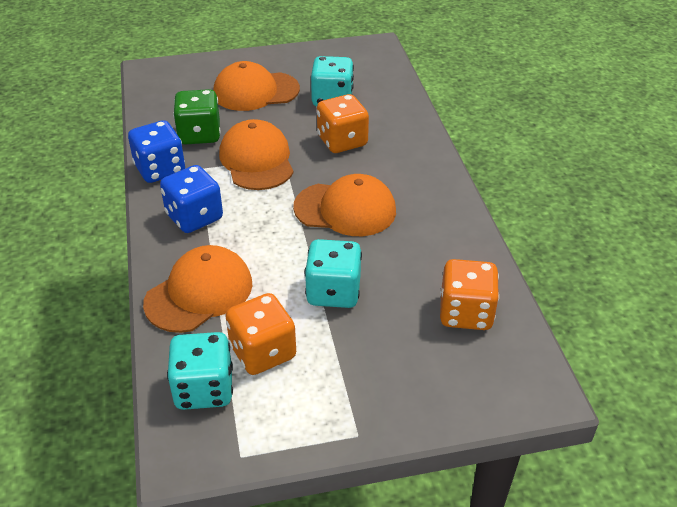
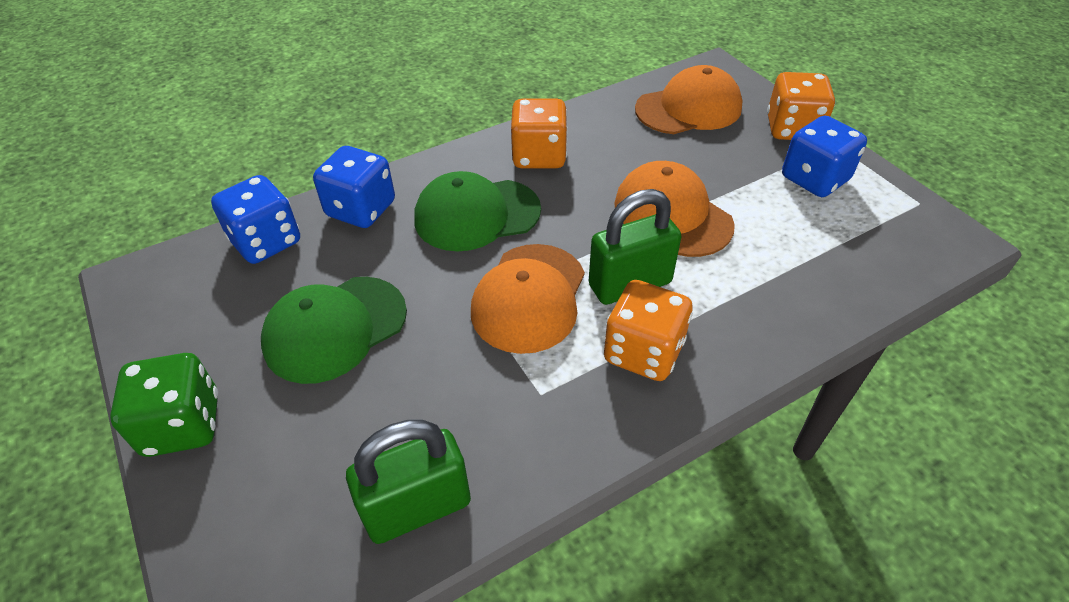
blue dice: [128,120,185,183] [160,165,223,233] = 2 -> [211,175,300,264] [313,146,395,228] [782,116,867,197] = 3
green cap: none = 0 -> [261,277,407,384] [414,171,541,251] = 2
green padlock: none = 0 -> [346,419,471,544] [589,189,682,305] = 2
orange cap: [143,245,253,333] [213,61,300,111] [219,119,294,190] [293,174,396,236] = 4 -> [471,244,585,354] [614,161,735,257] [635,65,743,134] = 3
turquoise dice: [167,332,233,410] [305,239,362,308] [311,56,354,106] = 3 -> none = 0

